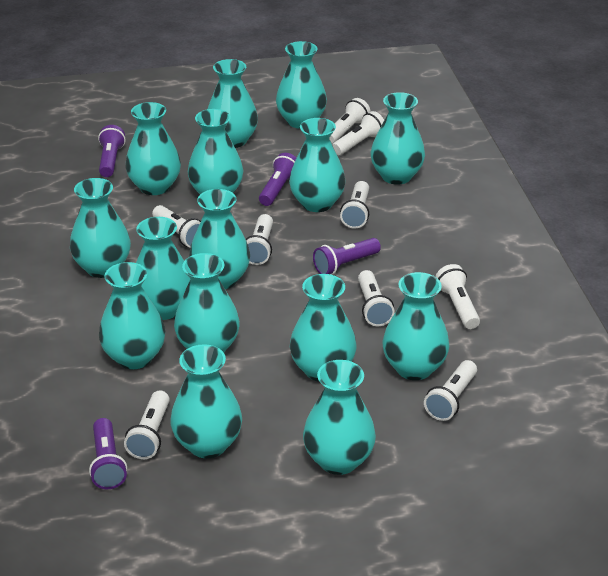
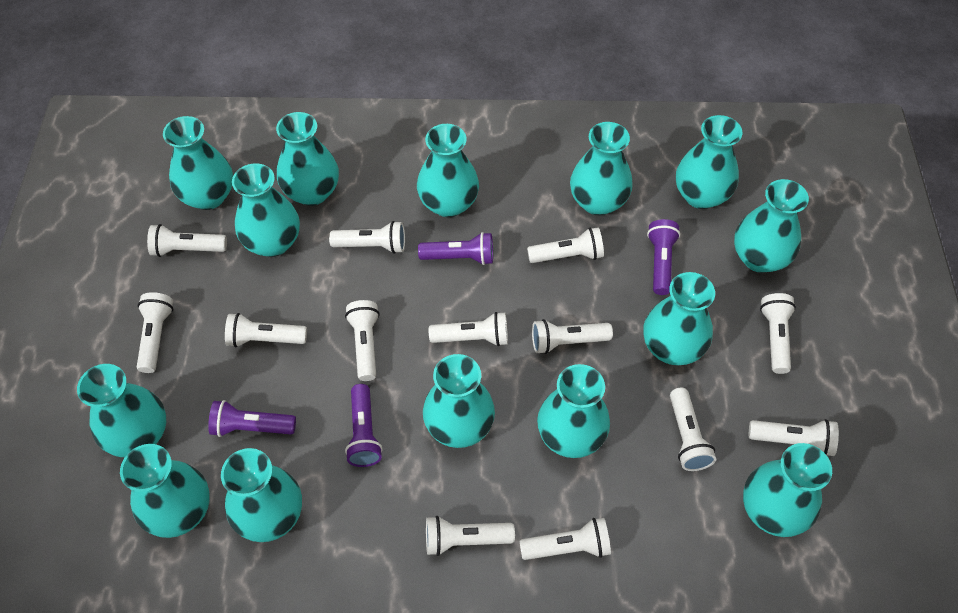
turquoise vase: [70,178,131,278] [99,262,165,369] [125,102,181,195] [136,217,190,320] [170,344,242,458] [174,253,240,352] [188,109,243,194] [189,189,250,289] [207,59,258,148] [276,41,327,129] [289,118,346,212] [290,274,357,382] [303,360,376,475] [370,92,425,185] [382,272,449,380] = 15 -> [77,364,166,457] [120,444,210,538] [163,116,233,210] [221,448,302,542] [232,163,300,257] [276,112,339,206] [417,124,479,217] [423,354,495,448] [537,364,610,458] [570,122,633,216] [643,272,715,365] [676,115,742,209] [734,179,809,273] [743,443,832,537] = 14
white flashlight: [124,390,170,459] [152,205,201,248] [246,214,273,265] [329,98,371,144] [333,111,384,155] [340,181,369,228] [358,270,395,326] [424,360,477,421] [436,264,480,329] = 9 -> [137,292,173,373] [147,224,227,257] [225,313,307,348] [329,221,405,254] [345,300,380,381] [426,516,515,556] [429,312,508,346] [520,518,611,560] [527,227,604,263] [532,319,613,354] [670,388,716,471] [749,419,839,456] [760,293,796,374] = 13

